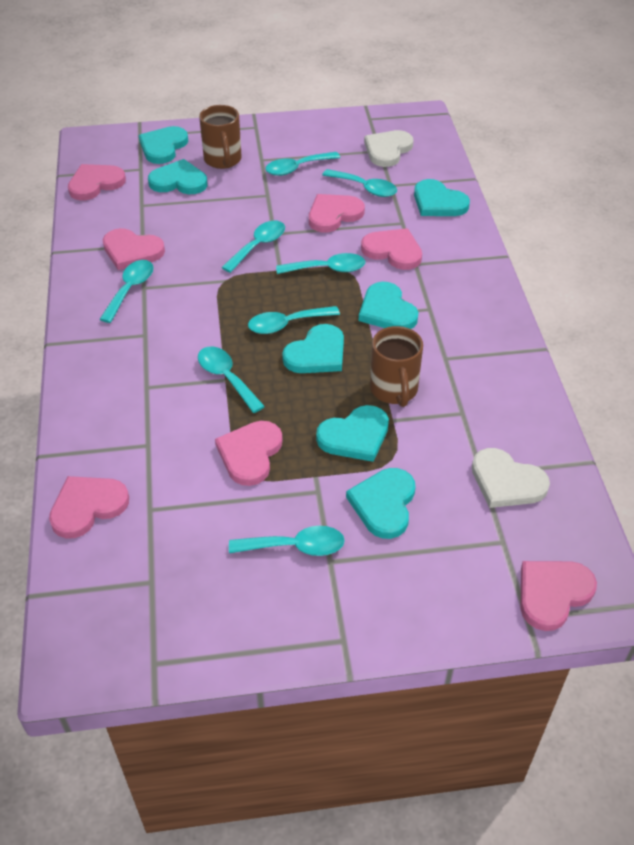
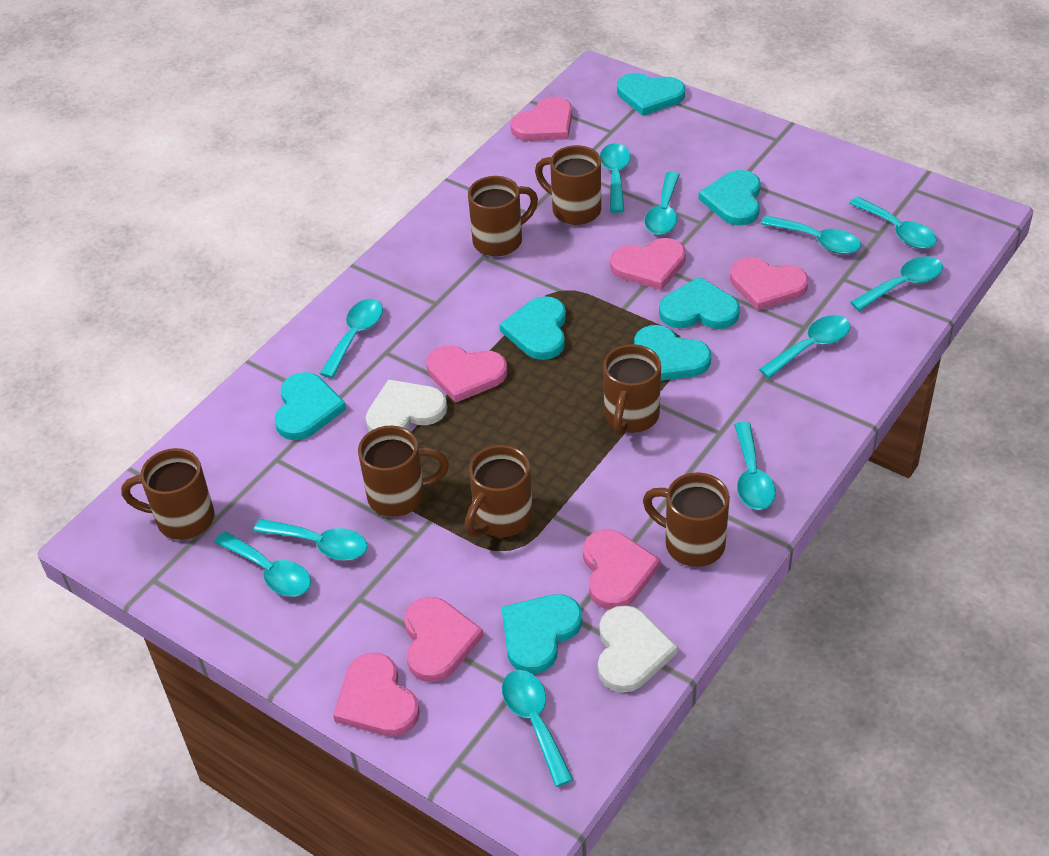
brown mug: [199,105,242,169] [370,326,423,407] = 2 -> [121,448,214,540] [358,426,449,517] [465,445,533,537] [468,176,538,256] [535,145,601,225] [603,344,661,435] [643,472,730,567] = 7
turquoise spoon: [99,260,153,323] [198,347,265,413] [221,221,285,273] [229,526,345,556] [248,306,340,334] [265,152,340,176] [276,253,365,274] [322,169,397,197] = 8 -> [214,531,311,596] [253,519,367,560] [320,299,383,378] [502,670,573,787] [600,143,631,213] [644,172,680,235] [734,422,776,510] [759,315,850,378] [761,215,861,254] [849,197,937,249] [850,257,943,311] = 11

